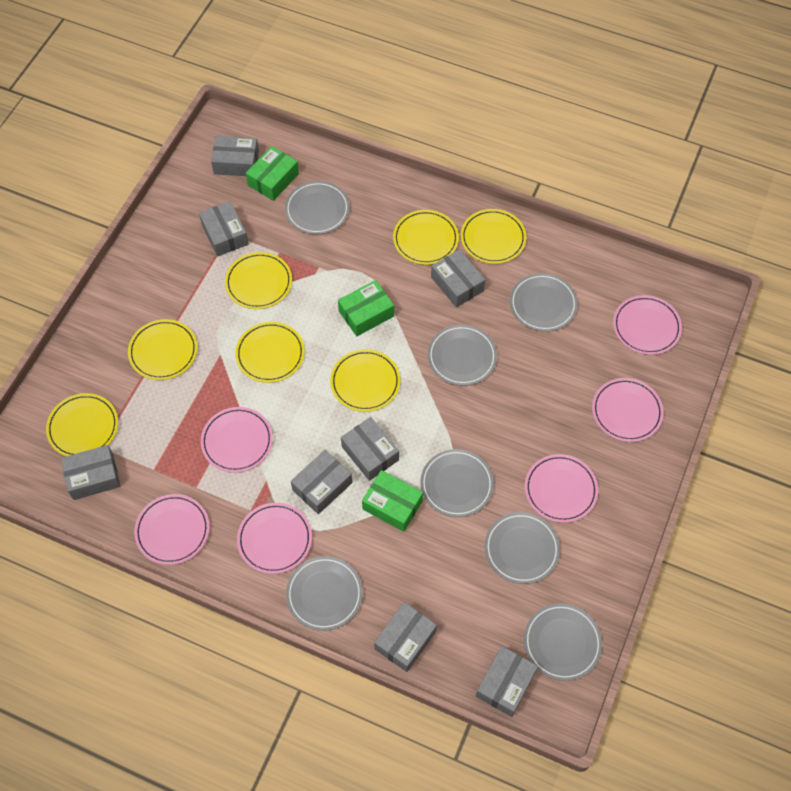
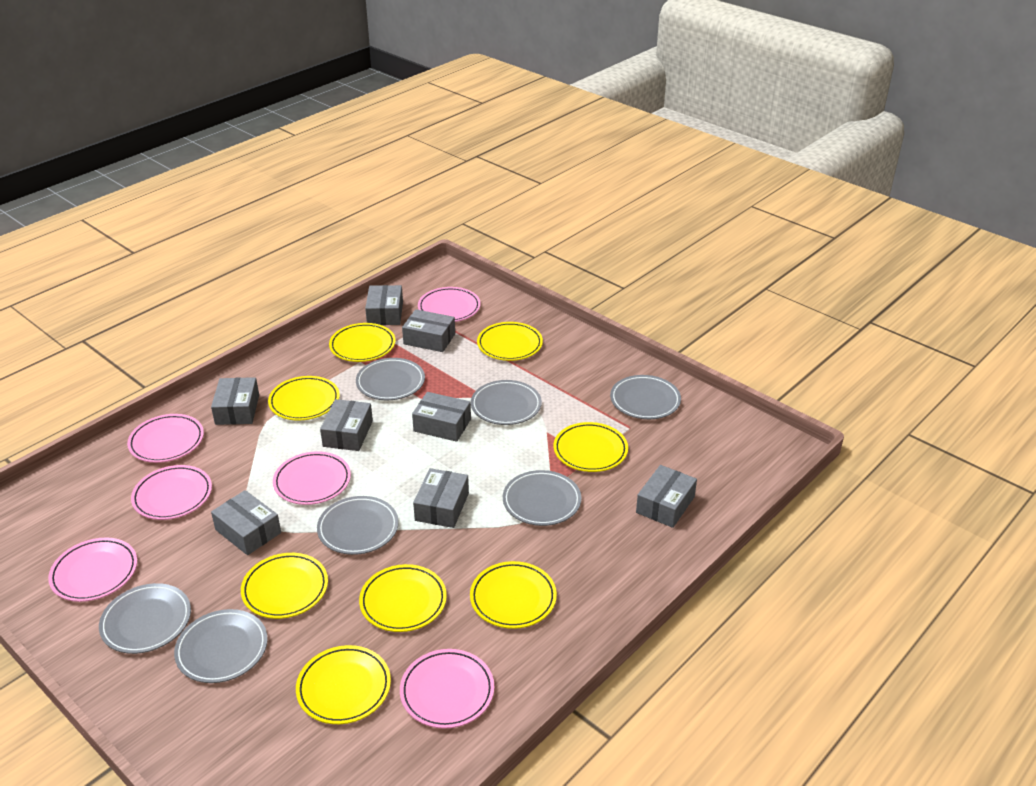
green box: [246,146,299,201] [338,280,394,336] [362,470,423,532] = 3 -> none = 0
yellow plate: [46,393,118,456] [128,319,197,380] [225,252,292,309] [235,322,305,383] [330,349,400,412] [393,210,459,265] [461,209,526,264] = 7 -> [241,553,328,619] [268,376,340,421] [296,645,391,724] [329,323,395,362] [359,564,447,632] [470,561,557,629] [477,322,543,361] [554,422,628,472] = 8

